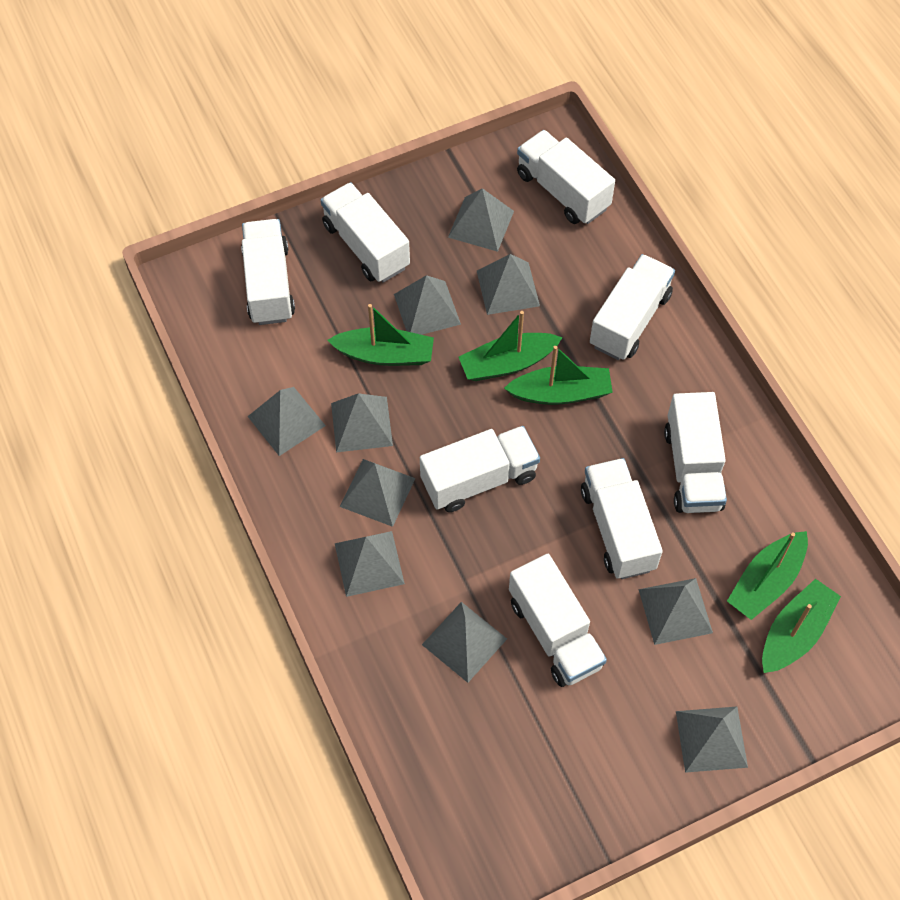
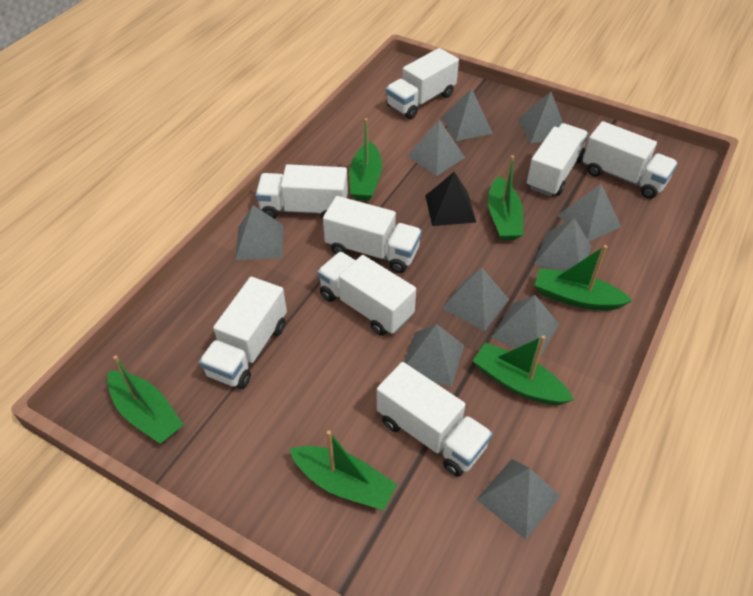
black pyramid: none = 0 -> [425,171,476,226] = 1
green boat: [327,304,434,366] [459,311,563,381] [504,346,613,405] [727,531,808,620] [762,579,841,673] = 5 -> [107,356,184,444] [289,431,397,510] [349,118,382,201] [473,335,574,405] [488,155,523,240] [535,245,633,310] = 6

